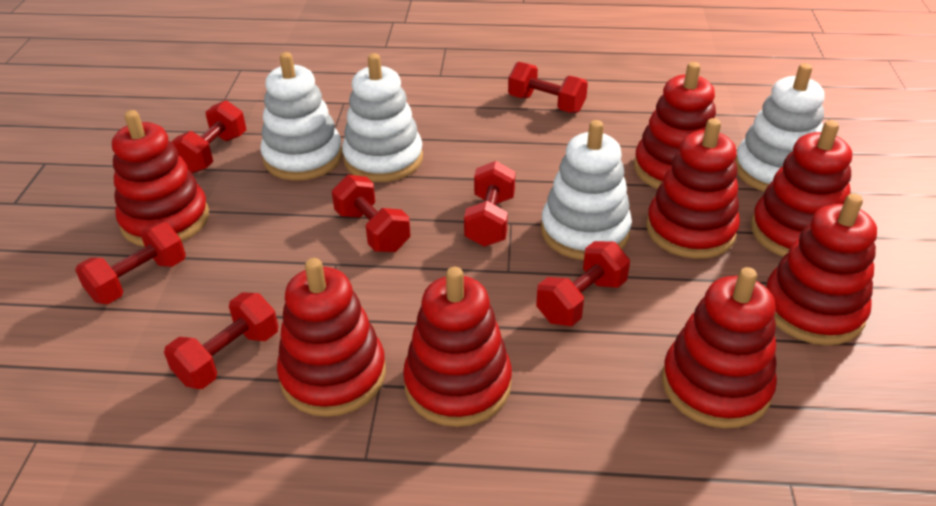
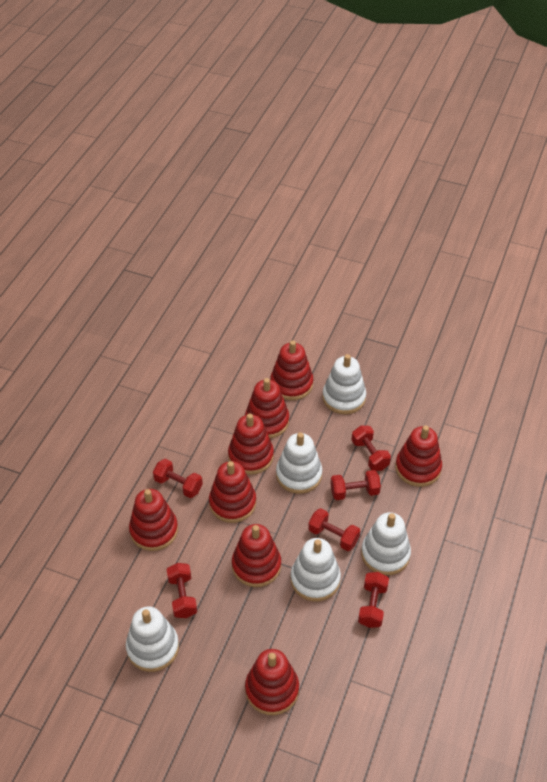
red dumbbell: [75,222,186,304] [164,292,279,389] [171,100,246,173] [332,175,411,252] [464,161,515,247] [508,62,588,113] [536,241,630,326] = 7 -> [153,458,203,498] [167,563,197,618] [308,508,360,551] [330,470,381,500] [351,426,391,471] [358,572,389,628] = 6
white stacking toy: [260,52,343,181] [342,53,423,182] [541,120,632,260] [735,63,825,192] = 4 -> [126,606,179,672] [276,432,322,494] [291,538,341,602] [322,354,366,414] [361,512,411,575] = 5

